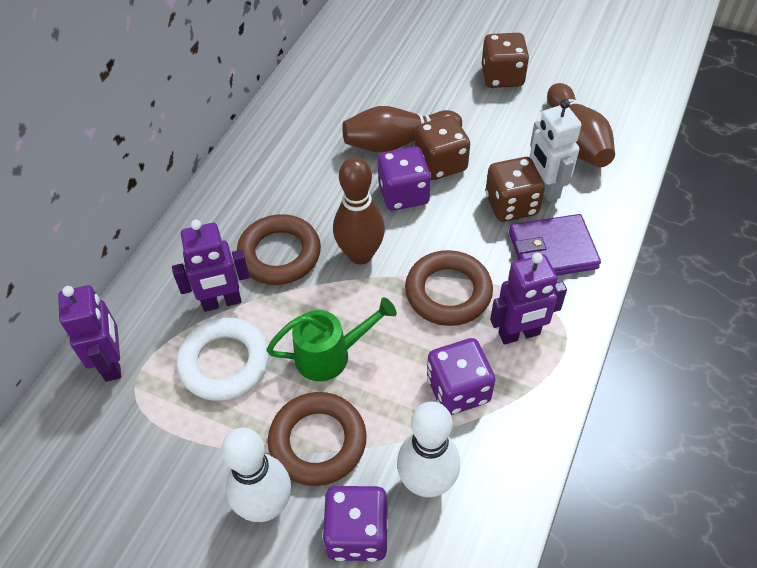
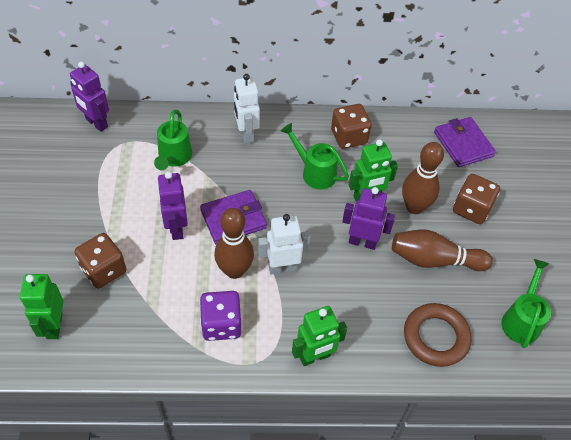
brown ring: [237,214,321,285] [268,392,367,486] [405,250,493,326] = 3 -> [404,303,472,367] = 1
green robot: none = 0 -> [20,274,64,339] [292,306,347,366] [349,139,398,201] = 3
green watering can: [266,297,397,381] = 1 -> [154,110,192,170] [281,123,349,189] [501,259,551,348] = 3
purple dice: [322,486,388,562] [378,147,431,211] [427,338,495,415] = 3 -> [200,291,241,341] = 1
purple wallet: [509,214,601,276] = 1 -> [200,190,267,244] [434,117,496,167] = 2
white bowling pin: [222,428,291,522] [397,401,460,497] = 2 -> none = 0
white ring: [177,317,269,401] = 1 -> none = 0
white robot: [530,99,582,202] = 1 -> [234,74,260,144] [258,214,310,274] = 2

